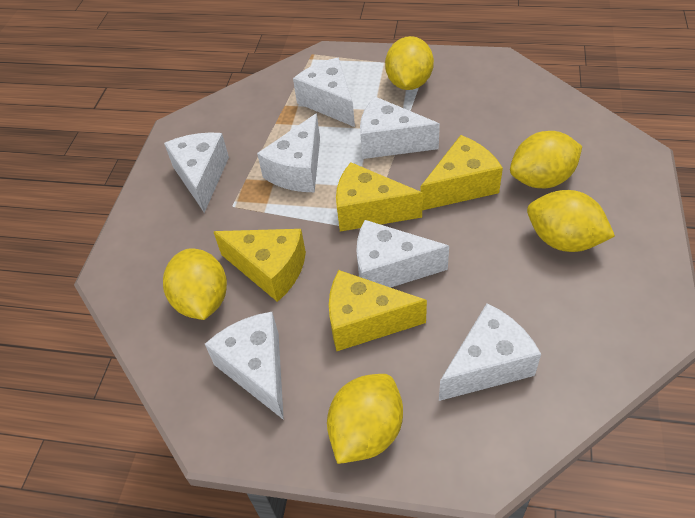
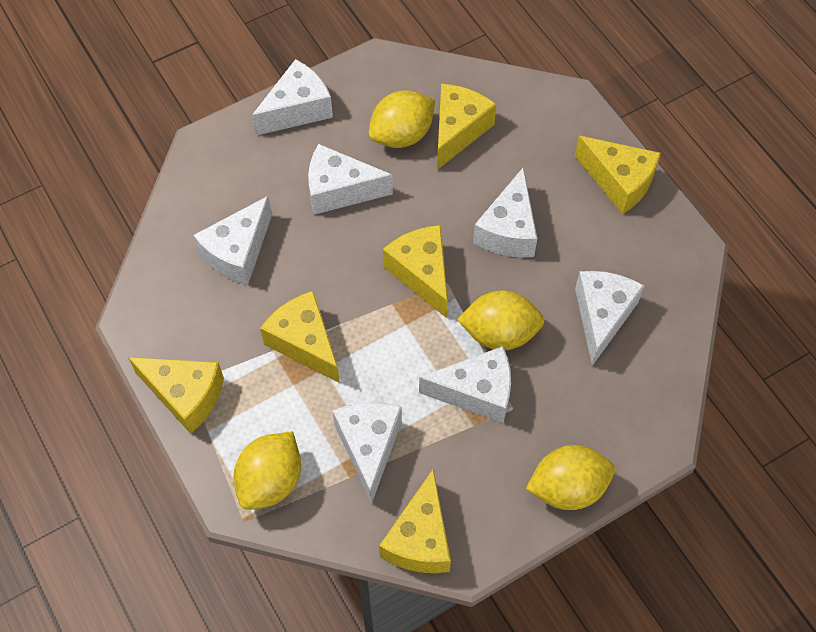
yellow cheese: [213,229,306,302] [329,270,427,351] [336,162,423,232] [420,135,503,210] = 4 -> [128,357,224,434] [260,291,340,383] [379,469,451,573] [383,225,448,318] [437,84,497,170] [575,136,661,214] = 6
yellow lemon: [163,249,227,320] [327,374,403,464] [385,36,434,90] [510,131,582,188] [527,190,615,252] = 5 -> [233,431,301,510] [369,90,435,148] [457,290,544,350] [526,445,615,510] = 4

